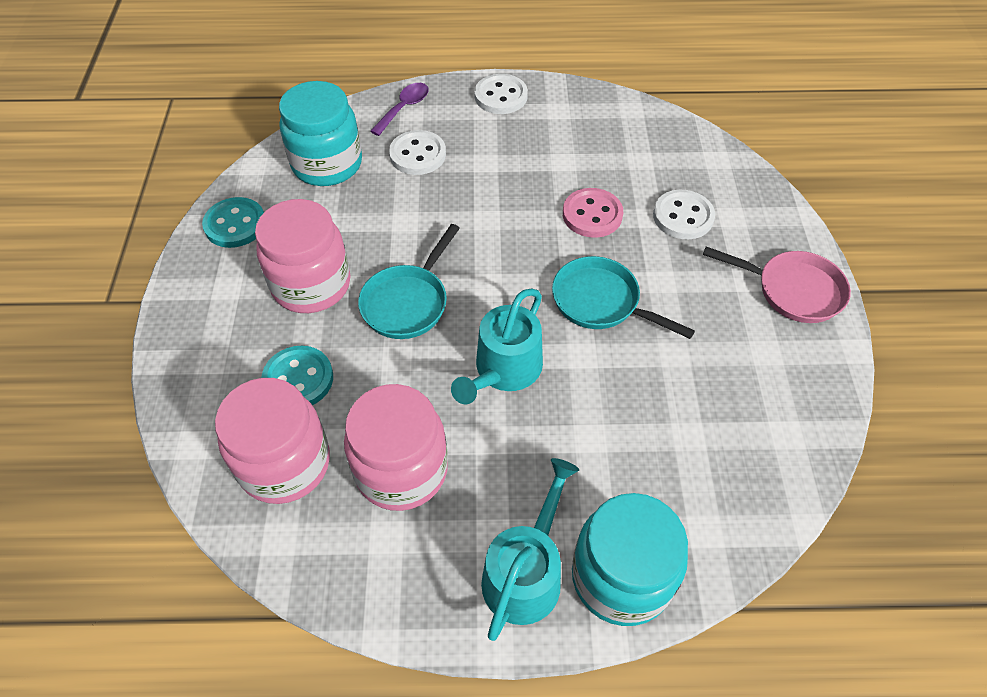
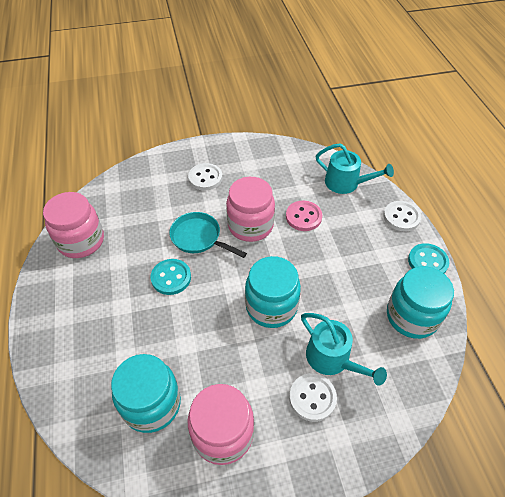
pink pan: [703,246,851,323] = 1 -> none = 0
purple spoon: [370,83,429,136] = 1 -> none = 0
turquoise jar: [279,81,362,186] [572,493,688,626] = 2 -> [111,354,181,433] [245,256,301,328] [387,266,454,339] = 3
turquoise pan: [358,224,460,339] [552,256,695,339] = 2 -> [169,212,247,258] = 1

